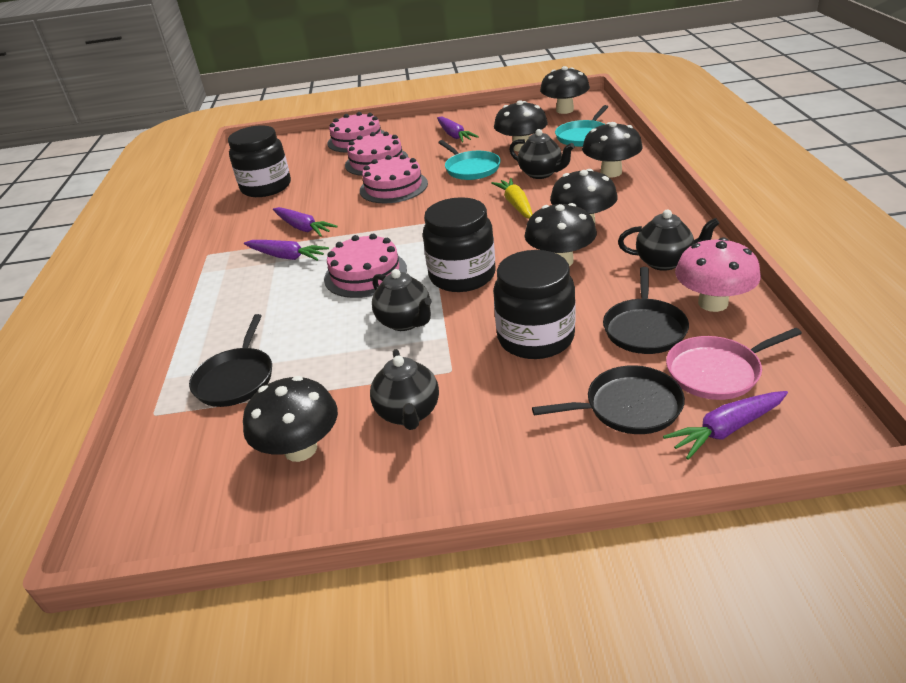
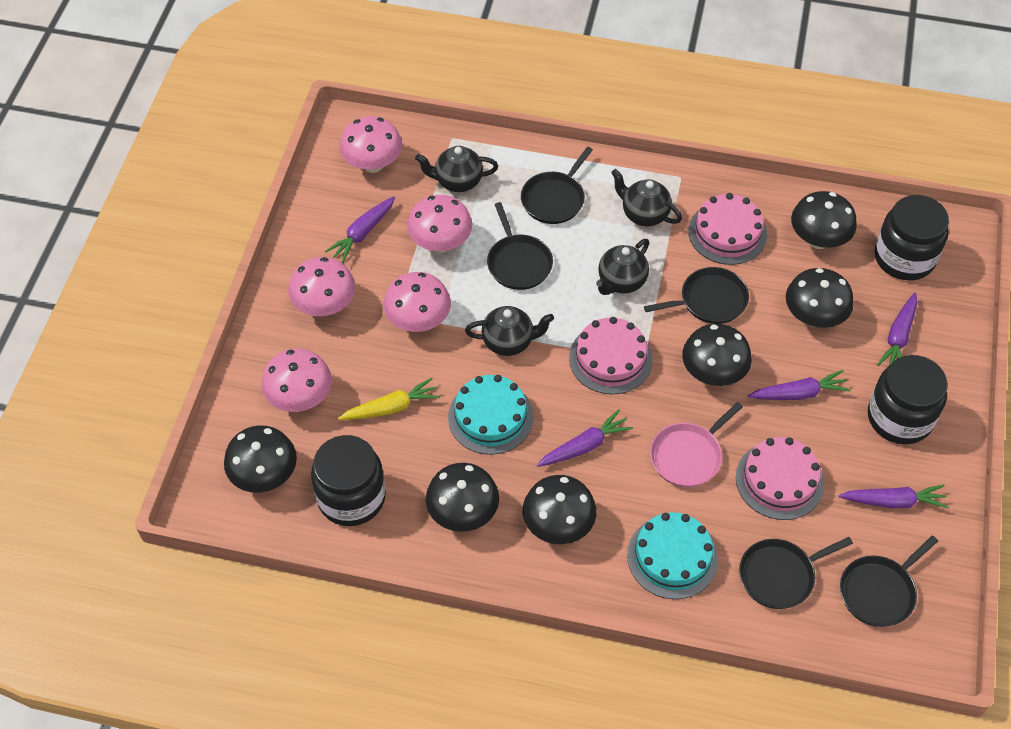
black pan: [189,314,272,407] [532,365,685,434] [603,267,689,354] = 3 -> [487,202,553,290] [521,147,593,224] [644,267,749,324] [739,537,853,609] [840,536,938,627] = 5
pink cake: [324,234,407,298] [327,112,384,152] [345,132,409,176] [360,155,428,203] = 4 -> [569,317,652,395] [688,193,767,265] [736,437,824,520] = 3
pink mushroom: [675,237,761,312] = 1 -> [262,348,332,412] [288,257,356,316] [340,116,402,173] [383,272,451,332] [407,195,472,253] = 5
purple carrot: [244,240,329,261] [273,207,338,237] [437,117,479,142] [663,391,788,460] = 4 -> [325,196,395,263] [537,410,633,467] [748,370,851,400] [839,485,949,509] [877,292,917,366] = 5
turquoise cake: none = 0 -> [448,375,534,455] [627,512,718,599] = 2
turquoise pan: [438,140,501,180] [555,105,608,147] = 2 -> none = 0

